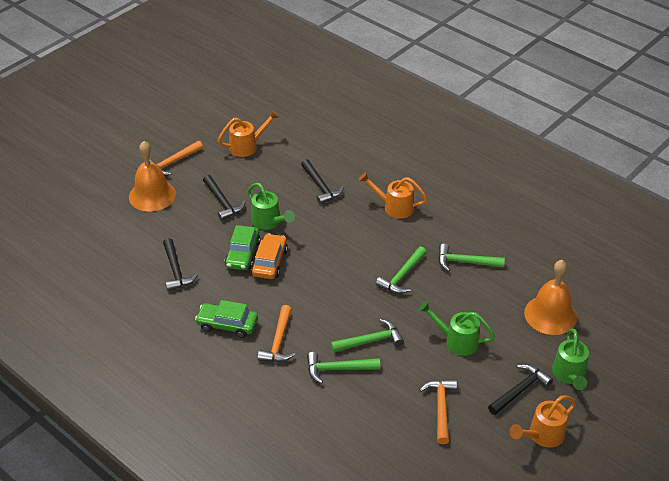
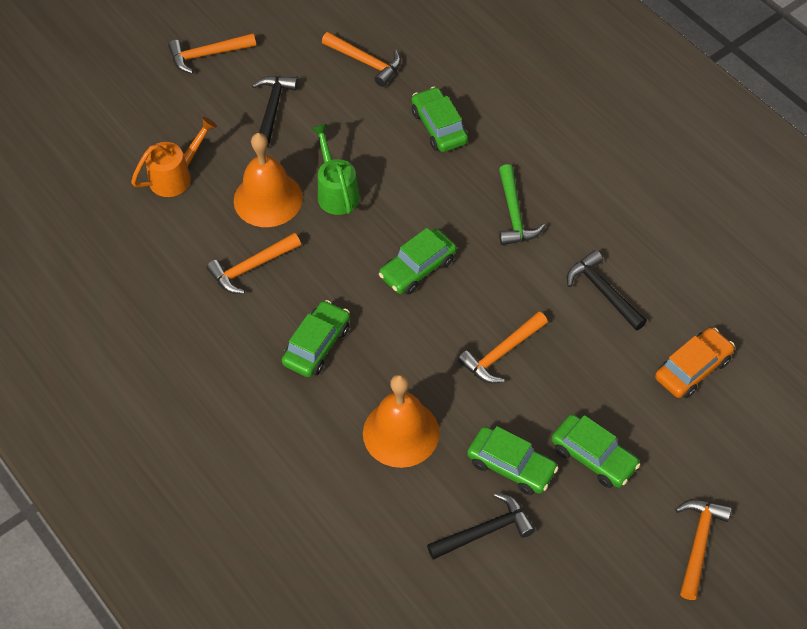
black hammer: [163,238,198,291] [203,175,246,221] [301,159,344,205] [488,364,553,415] = 4 -> [252,76,298,147] [427,493,535,560] [567,250,647,330] = 3
green car: [195,300,258,338] [225,225,260,270] = 2 -> [282,300,350,377] [379,228,457,295] [412,87,468,152] [467,426,559,495] [551,414,640,488] = 5
green hammer: [307,352,380,384] [330,319,404,353] [376,246,427,294] [438,244,505,271] = 4 -> [499,164,545,245] = 1
green watering can: [247,183,295,230] [418,301,495,356] [552,328,589,390] = 3 -> [311,124,360,215] = 1
orange hammer: [149,141,203,176] [258,305,296,362] [420,379,457,444] = 3 -> [168,33,256,74] [207,233,301,294] [322,32,401,87] [458,311,548,383] [675,500,732,600] = 5
orange watering can: [217,110,279,157] [358,172,427,219] [510,395,576,448] = 3 -> [131,117,217,197] = 1

